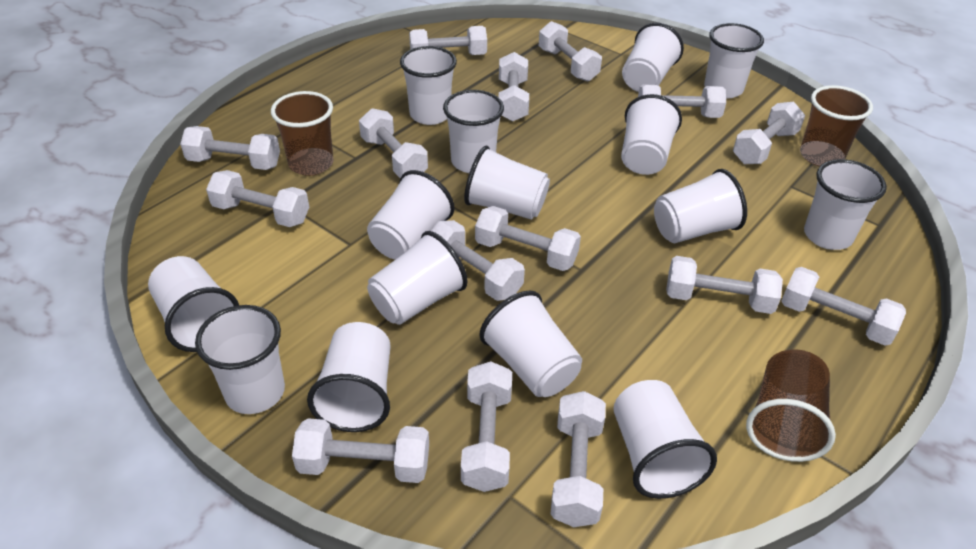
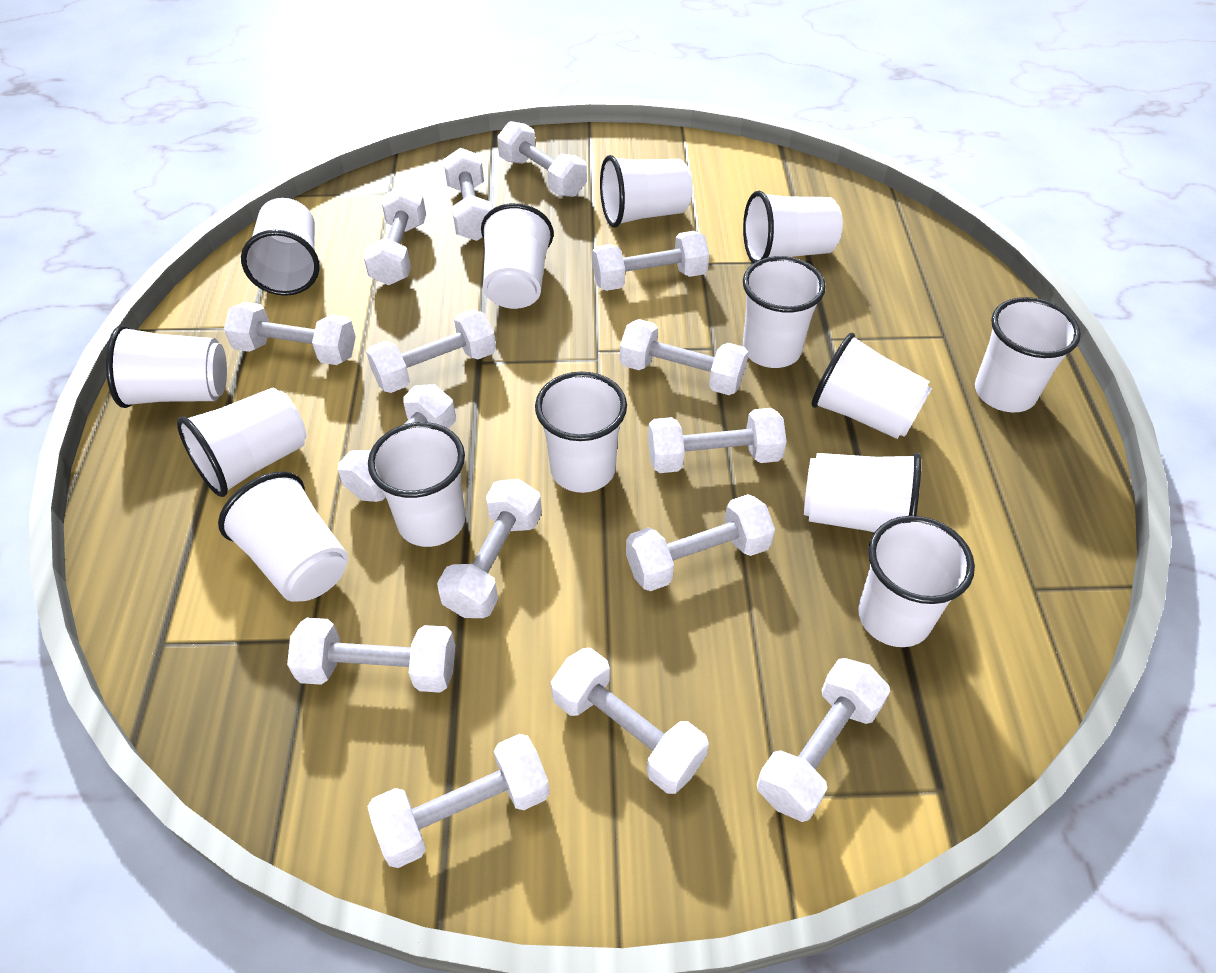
brown cup: [271,91,333,176] [746,349,836,462] [800,85,873,167] = 3 -> none = 0
white cup: [148,256,239,352] [195,305,285,414] [307,322,391,432] [367,170,455,259] [367,231,468,325] [400,46,457,125] [443,90,504,173] [464,146,550,220] [479,291,582,397] [613,380,717,499] [621,94,682,175] [622,23,684,92] [654,169,747,243] [704,23,764,99] [804,159,887,250] = 15 -> [106,325,227,408] [177,388,306,497] [218,471,348,602] [241,198,319,296] [368,422,465,547] [481,203,554,309] [535,372,627,493] [600,155,693,228] [743,191,843,263] [743,256,826,368] [804,453,921,532] [811,333,932,439] [858,516,975,647] [975,297,1081,413] = 14

